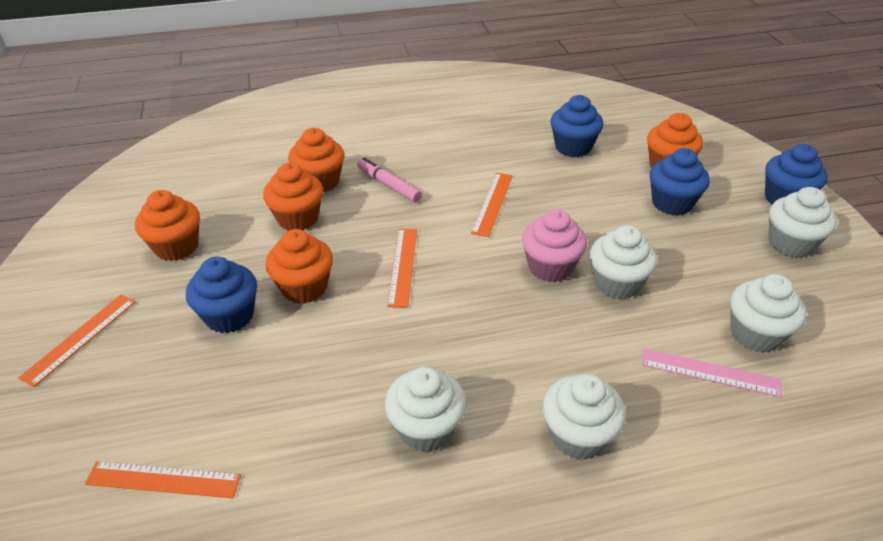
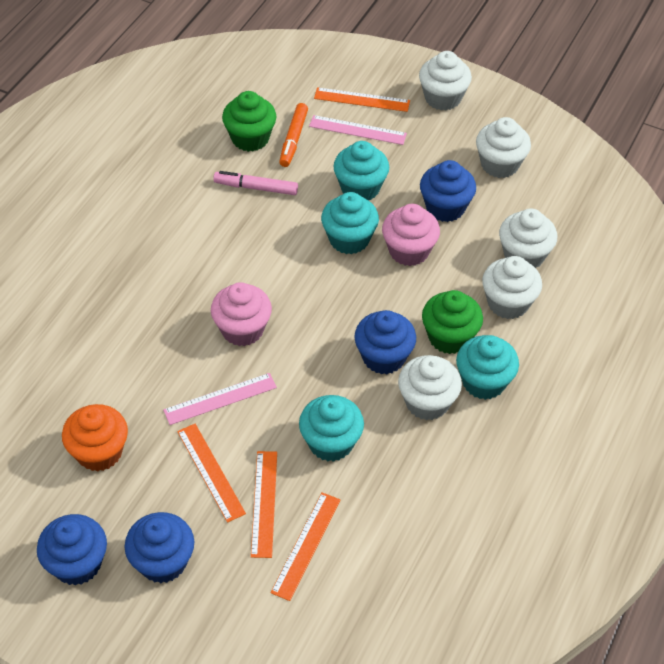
green cupcake: none = 0 -> [222,91,276,152] [422,290,483,354] = 2
orange cupcake: [135,190,200,261] [263,163,323,231] [266,229,333,304] [288,128,344,192] [647,113,703,168] = 5 -> [62,404,128,472] = 1
orange marker: none = 0 -> [279,103,308,167] = 1
pink cupcake: [522,209,587,282] = 1 -> [211,282,272,346] [382,204,440,266] = 2
pink ruler: [642,348,782,397] = 1 -> [163,373,277,425] [309,115,407,145] = 2
turquoise cupcake: none = 0 -> [299,395,364,462] [321,192,379,254] [333,141,389,200] [456,335,519,400] = 4

